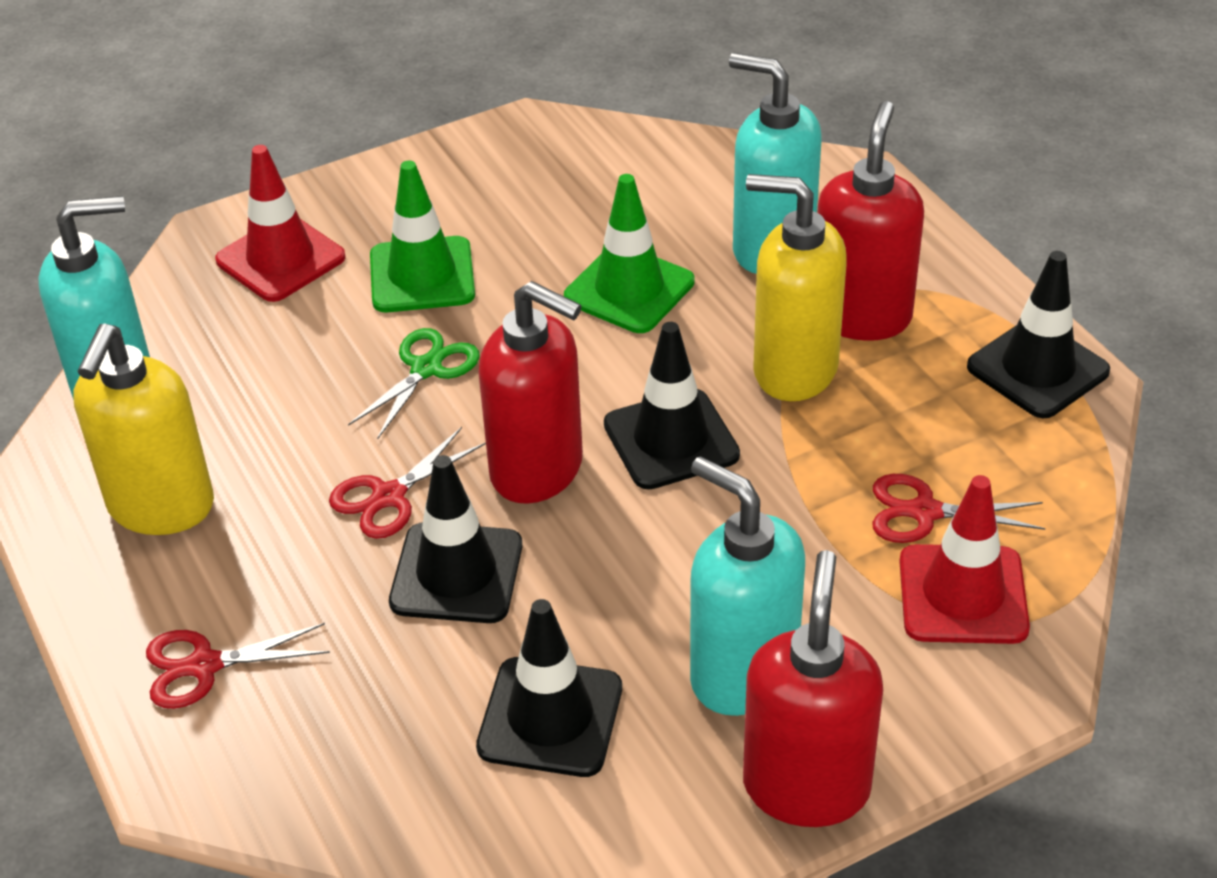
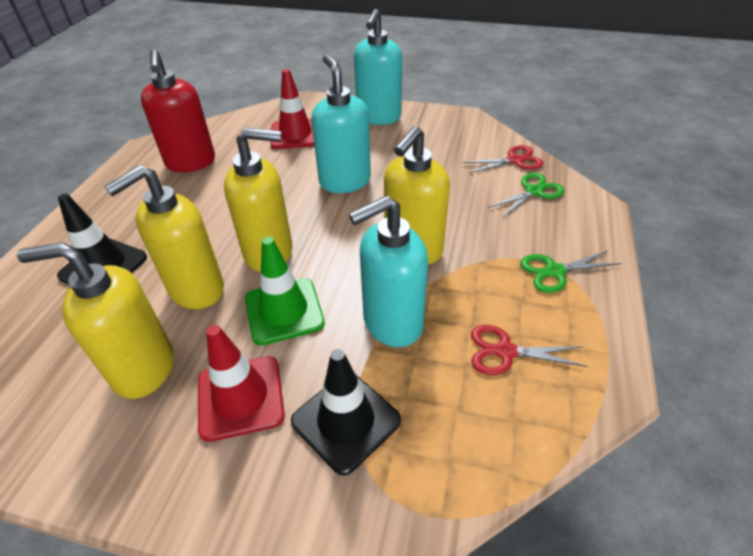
black traffic cone: [389,455,522,623] [476,599,622,777] [604,322,740,489] [967,251,1110,418] = 4 -> [57,194,147,285] [291,349,401,476] = 2
green scissors: [348,328,480,439] = 1 -> [488,173,564,218] [520,250,621,293] = 2
green traffic cone: [370,160,475,312] [564,174,695,333] = 2 -> [245,237,325,345] = 1
red scissors: [146,623,330,709] [329,427,486,539] [873,474,1045,543] = 3 -> [463,145,543,173] [471,325,588,375] = 2
red soap dispenser: [478,281,583,504] [743,550,883,827] [817,101,924,341] = 3 -> [141,49,215,172] = 1
yellow soap dispenser: [73,323,214,535] [746,174,847,401] = 2 -> [17,242,174,399] [104,165,224,309] [224,127,292,272] [384,126,450,265] = 4

